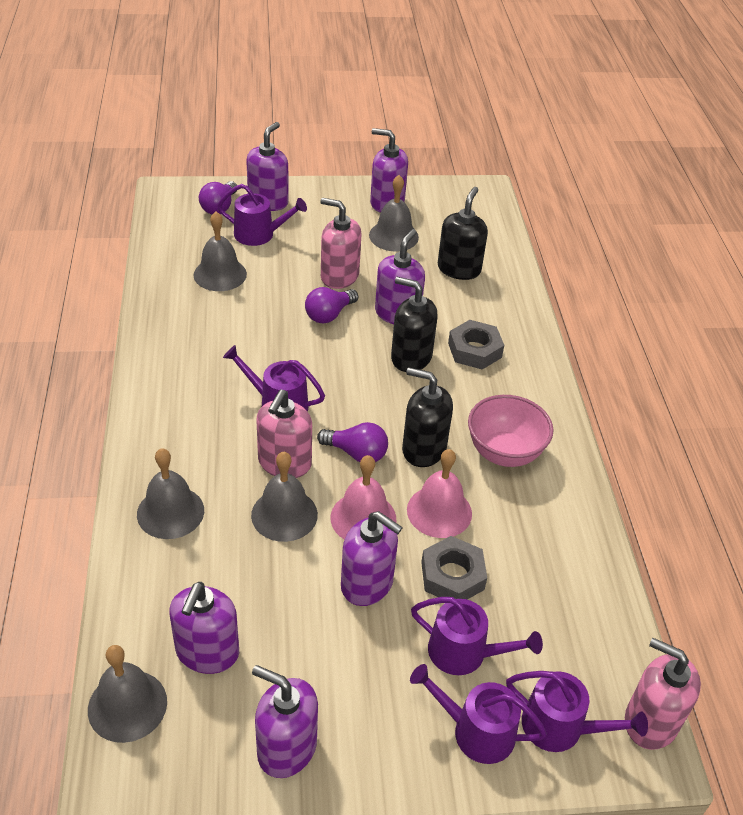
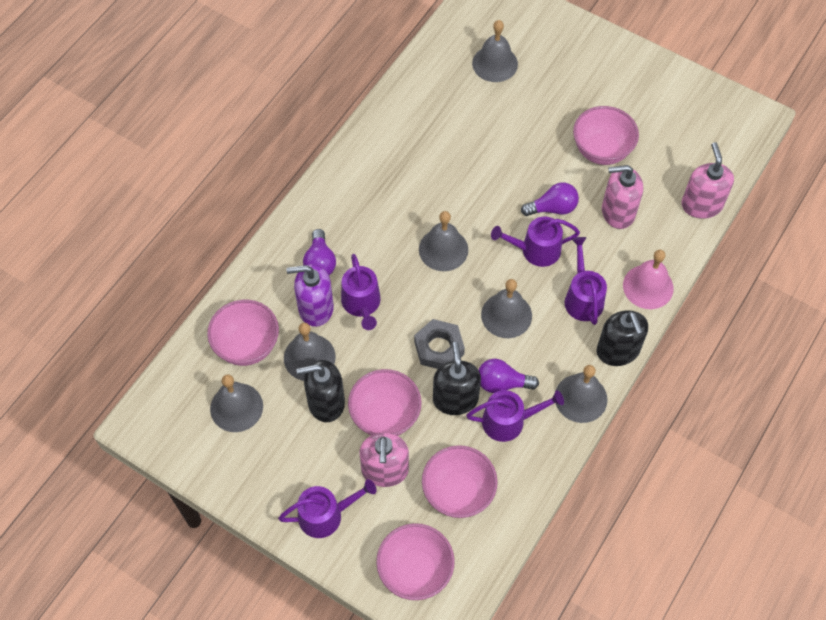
grey bell: [88,645,167,743] [137,448,204,539] [194,212,247,291] [251,452,318,542] [369,175,419,251] = 5 -> [210,374,263,432] [284,323,336,381] [419,211,468,271] [472,20,518,82] [481,279,532,338] [556,365,608,423] = 6
grey nut: [421,536,487,599] [448,320,504,370] = 2 -> [414,319,465,369] = 1
pink bell: [330,455,396,540] [407,449,472,538] = 2 -> [623,250,674,309] = 1
pink bowl: [468,395,553,467] = 1 -> [207,300,279,366] [348,369,422,436] [376,523,455,600] [422,445,498,518] [573,106,639,165] = 5
purple soap dispenser: [169,582,239,674] [246,122,289,211] [252,665,318,778] [341,511,403,606] [370,128,408,213] [375,229,425,324] = 6 -> [286,264,334,327] = 1

